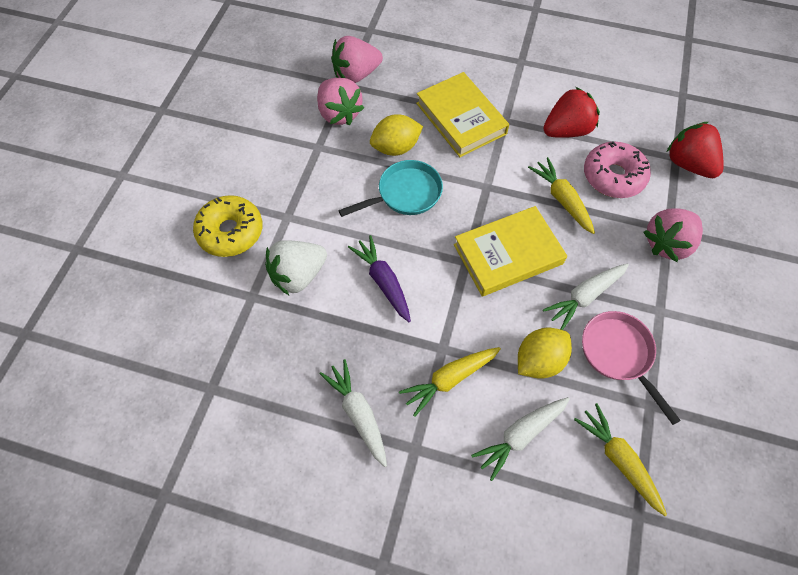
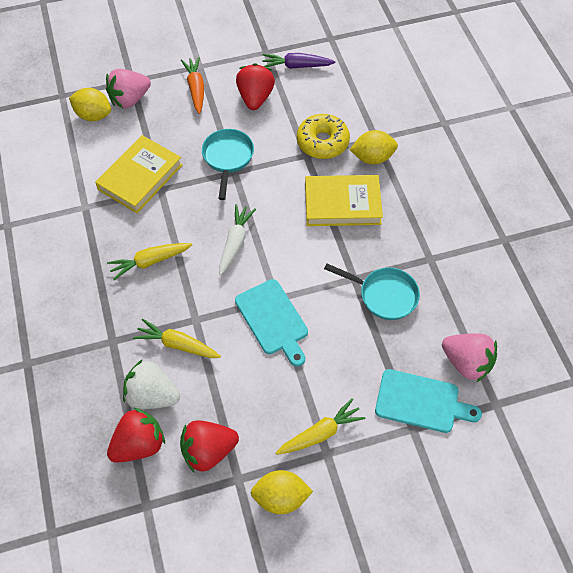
orange carrot: none = 0 -> [181,57,204,114] = 1
pink donut: [584,141,651,198] = 1 -> none = 0
pink pan: [582,311,681,425] = 1 -> none = 0
pink strawberry: [317,78,364,126] [331,36,383,83] [643,209,703,262] = 3 -> [106,69,151,109] [442,333,497,383] = 2
red strawberry: [543,87,600,138] [667,122,724,178] = 2 -> [107,407,165,463] [180,420,239,472] [236,63,275,110] = 3
turquoise cutting board: none = 0 -> [235,279,308,367] [375,369,482,433] = 2
turquoise pan: [338,160,443,217] = 1 -> [202,129,254,200] [324,263,420,320] = 2
white carrot: [319,359,387,467] [471,397,570,481] [543,263,629,330] = 3 -> [219,204,256,276] = 1
yellow lemon: [370,114,423,156] [518,328,572,379] = 2 -> [69,88,111,121] [251,470,313,514] [350,130,398,164] = 3

